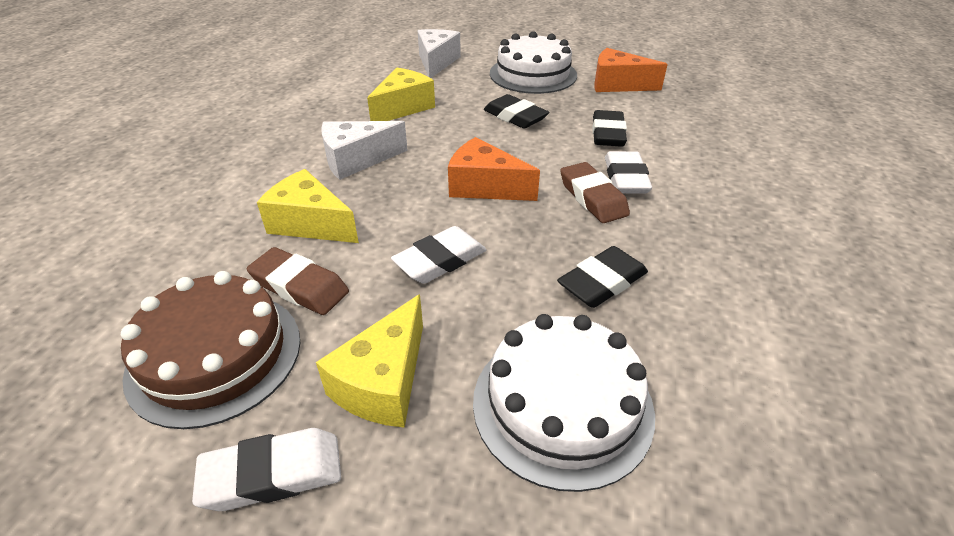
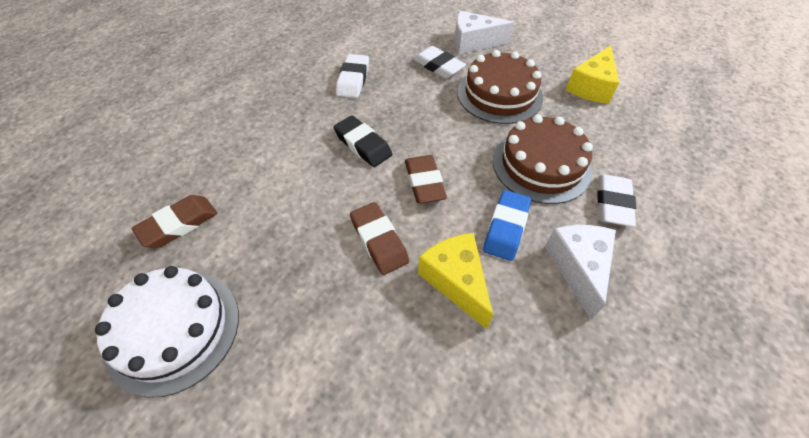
black eraser: [484,94,549,129] [557,246,648,308] [592,110,627,147] = 3 -> [333,116,392,167] = 1
blue eraser: none = 0 -> [483,190,531,261] = 1
brown cake: [121,271,300,429] = 1 -> [457,50,543,124] [493,114,593,204] = 2
brown eraser: [247,247,349,315] [560,162,630,223] = 2 -> [132,195,217,248] [350,202,409,275] [405,155,447,203] = 3
orange cheese: [448,137,540,201] [594,48,668,92] = 2 -> none = 0
white cake: [473,314,655,492] [490,31,577,94] = 2 -> [95,266,239,398] = 1
yellow cheese: [257,169,359,243] [316,294,423,428] [367,67,435,121] = 3 -> [418,233,493,329] [566,45,619,104] = 2

